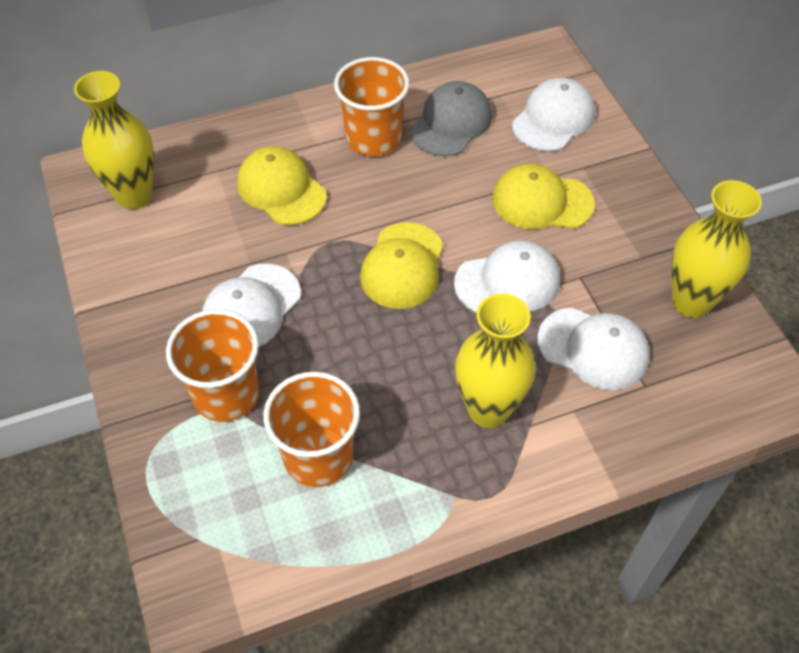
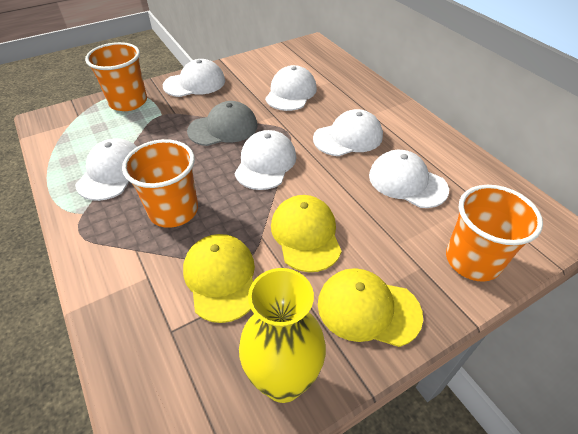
white cap: [202,264,301,347] [454,241,560,313] [512,78,595,151] [537,307,650,390] = 4 -> [75,138,137,201] [163,59,225,97] [234,130,296,190] [265,65,317,111] [313,109,383,156] [369,150,449,208] = 6
yellow vase: [74,71,154,209] [455,293,535,428] [671,180,762,318] = 3 -> [239,268,326,403] = 1

